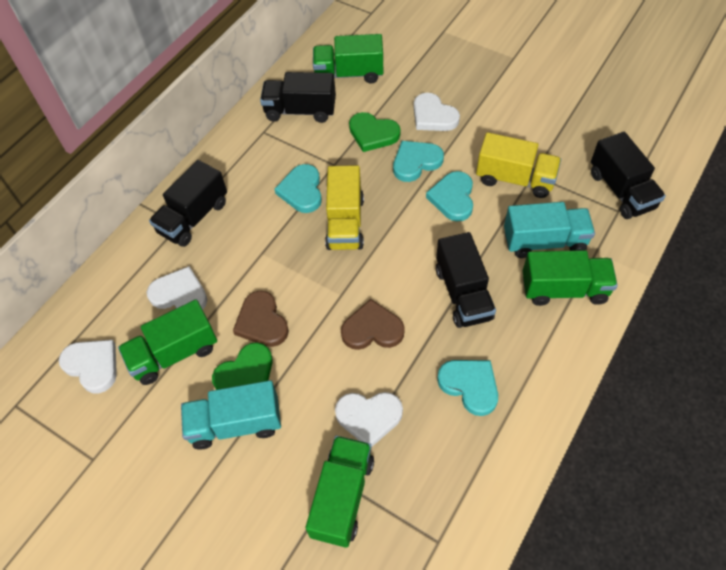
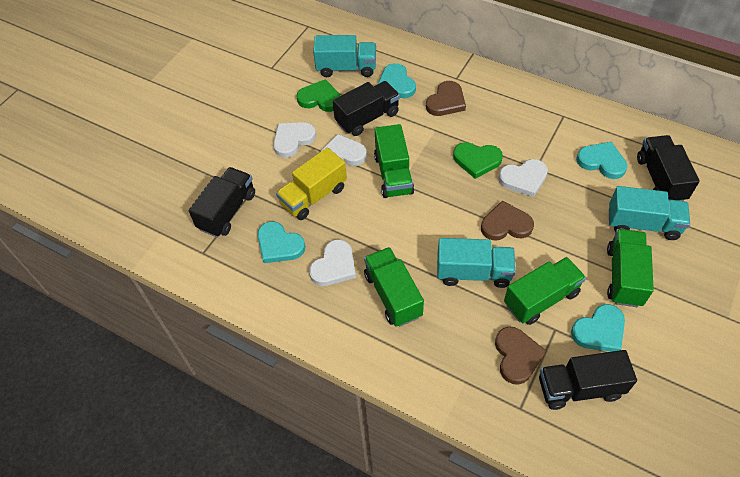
brown heart: [233,291,289,347] [341,299,405,350] = 2 -> [426,81,466,116] [481,200,534,241] [495,327,546,385] = 3
turquoise truck: [181,380,281,449] [504,202,595,258] = 2 -> [313,35,376,77] [437,238,516,288] [609,186,690,240] = 3
yellow truck: [325,165,364,250] [476,132,561,198] = 2 -> [276,147,347,220] = 1

